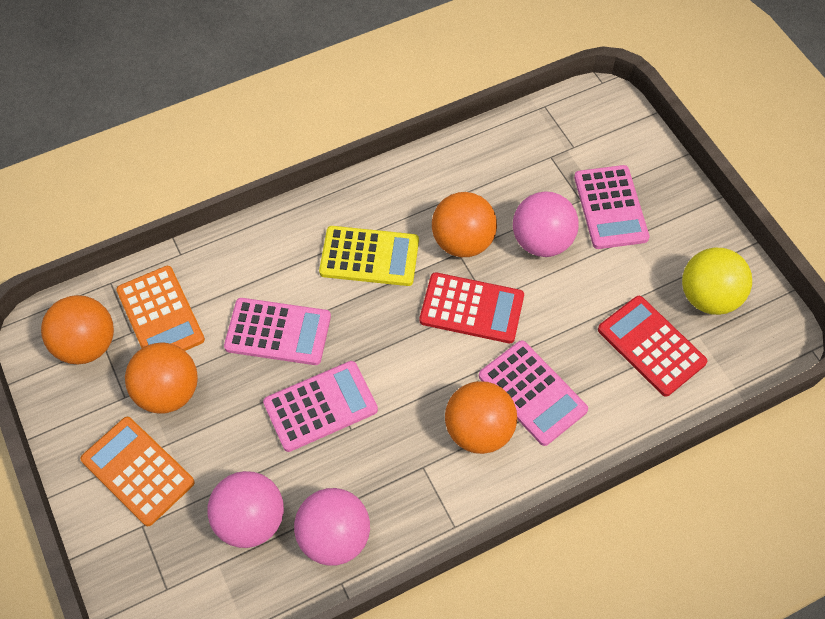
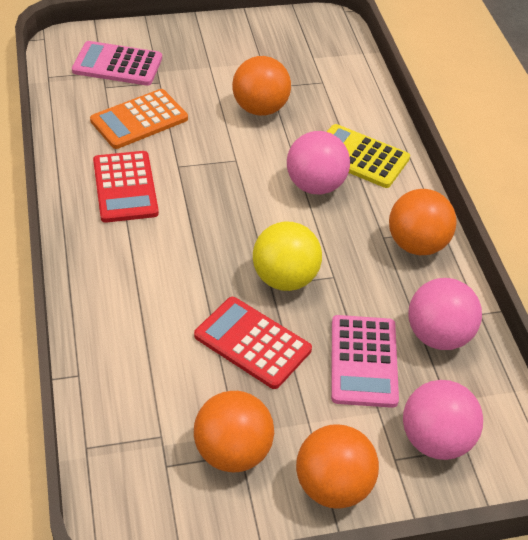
orange calculator: [80,417,195,526] [116,266,205,351] = 2 -> [90,89,188,149] = 1
pink calculator: [224,298,331,365] [263,361,378,452] [479,340,588,446] [574,165,650,249] = 4 -> [72,41,162,86] [331,315,399,408] = 2

